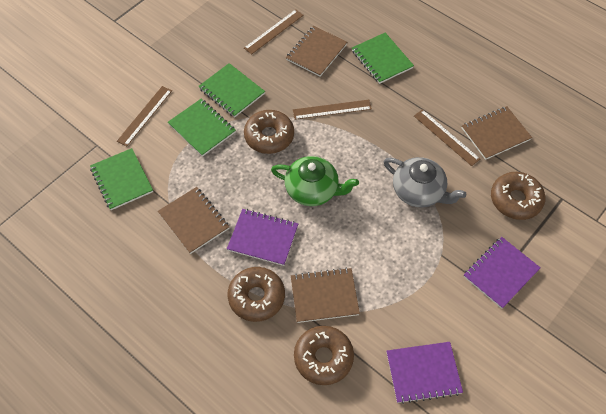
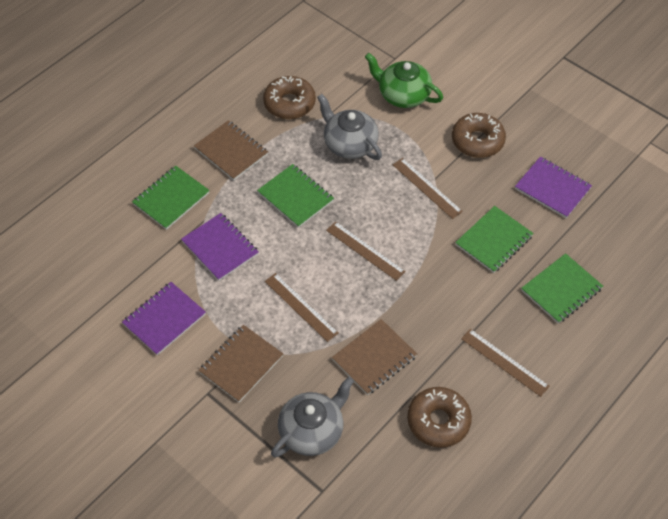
brown donut: [228,267,285,322] [244,110,294,154] [294,326,354,385] [491,172,545,220] = 4 -> [263,76,316,119] [407,387,472,448] [452,113,506,158] = 3
brown notebook: [158,187,229,254] [286,26,347,77] [291,268,360,323] [462,106,532,160] = 4 -> [194,120,268,180] [198,325,283,402] [332,319,417,395] = 3
grey teapot: [384,157,466,207] = 1 -> [271,377,354,458] [317,94,382,160] = 2

